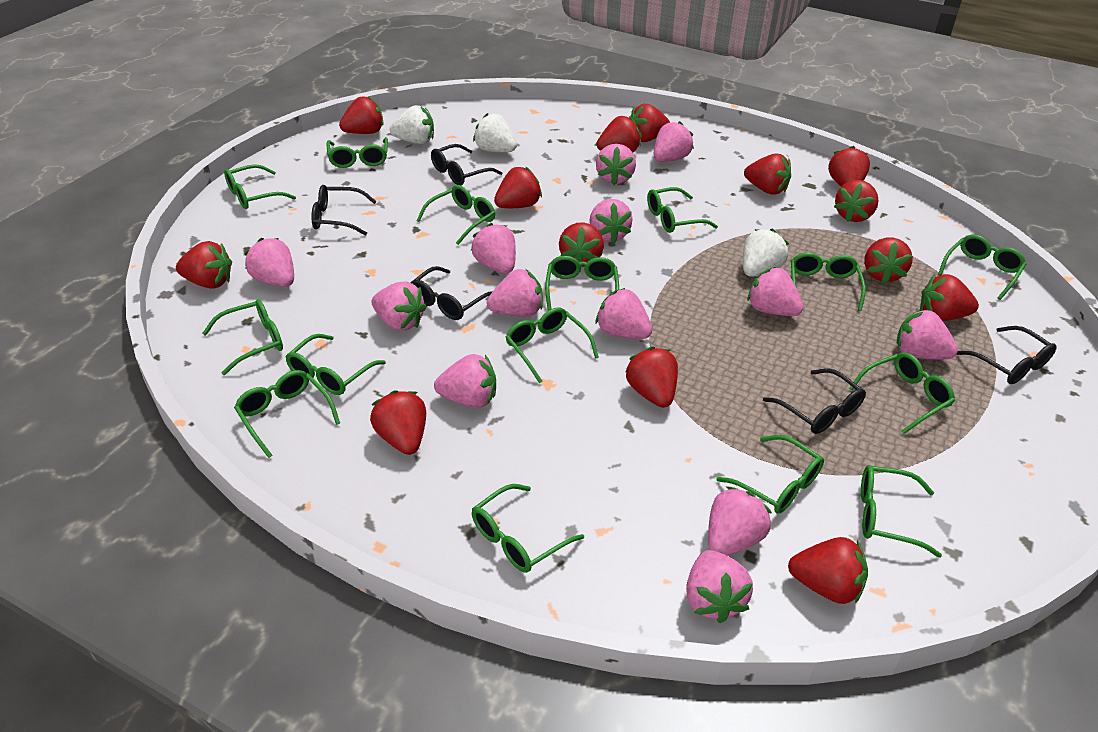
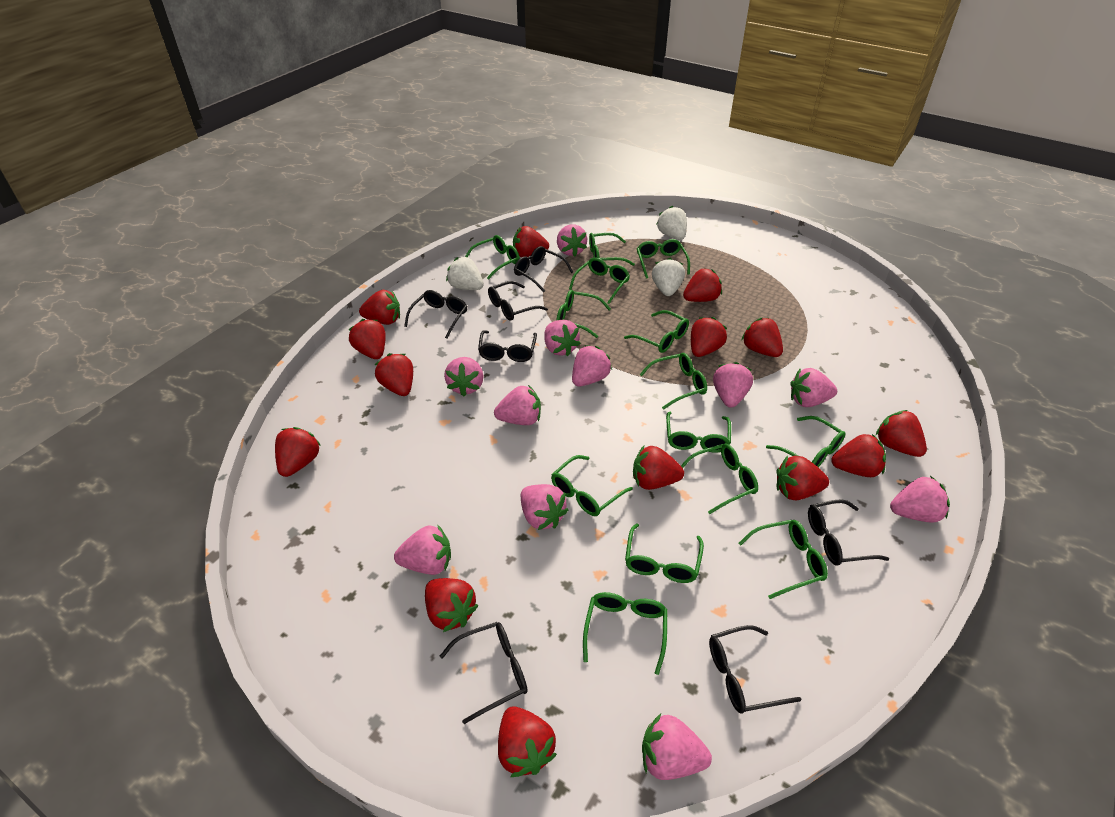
black glasses: [311,185,377,236] [410,266,492,320] [431,144,502,185] [763,368,866,434] [956,326,1056,384] = 5 -> [404,290,467,339] [440,622,527,724] [478,330,537,362] [488,281,548,321] [514,246,573,292] [709,625,801,714] [808,499,889,566] = 7
green glasses: [202,299,283,375] [224,164,296,209] [234,370,340,458] [285,334,386,395] [327,137,388,168] [416,185,495,245] [472,484,584,573] [506,308,599,383] [545,256,619,311] [647,187,718,233] [716,435,824,514] [791,252,866,311] [849,352,955,434] [861,465,942,558] [938,235,1026,300] = 15 -> [465,235,520,280] [551,455,633,516] [556,290,611,338] [569,257,630,304] [583,592,667,675] [589,233,635,266] [624,310,689,353] [625,523,704,583] [637,239,690,279] [639,353,707,410] [666,412,731,453] [681,444,758,514] [739,520,828,599] [766,416,846,467] = 14
pink strawberry: [244,238,294,287] [372,282,427,331] [434,354,496,408] [471,223,516,273] [487,269,543,316] [589,199,633,244] [596,144,636,185] [596,288,652,339] [654,121,694,162] [686,550,753,623] [708,486,772,556] [748,267,804,316] [897,309,958,359] = 13 -> [394,524,451,575] [444,357,483,396] [494,385,541,425] [521,484,568,530] [544,320,581,356] [557,224,587,257] [572,345,612,387] [642,714,712,780] [713,362,753,408] [790,368,837,407] [890,476,950,523] = 11

